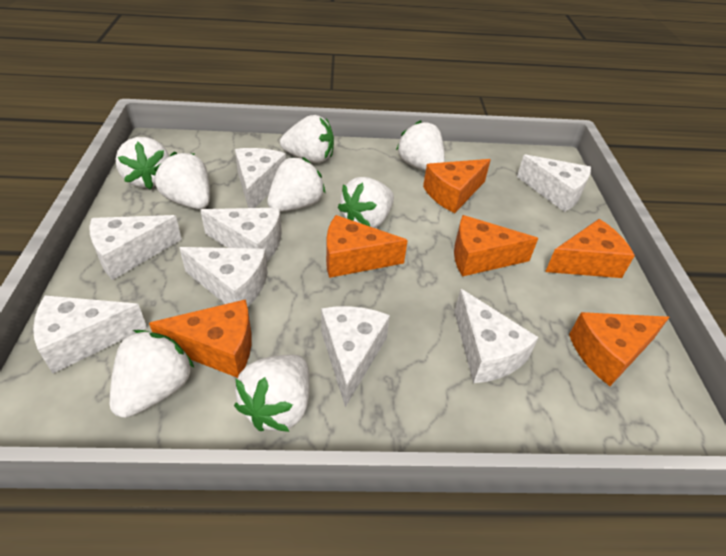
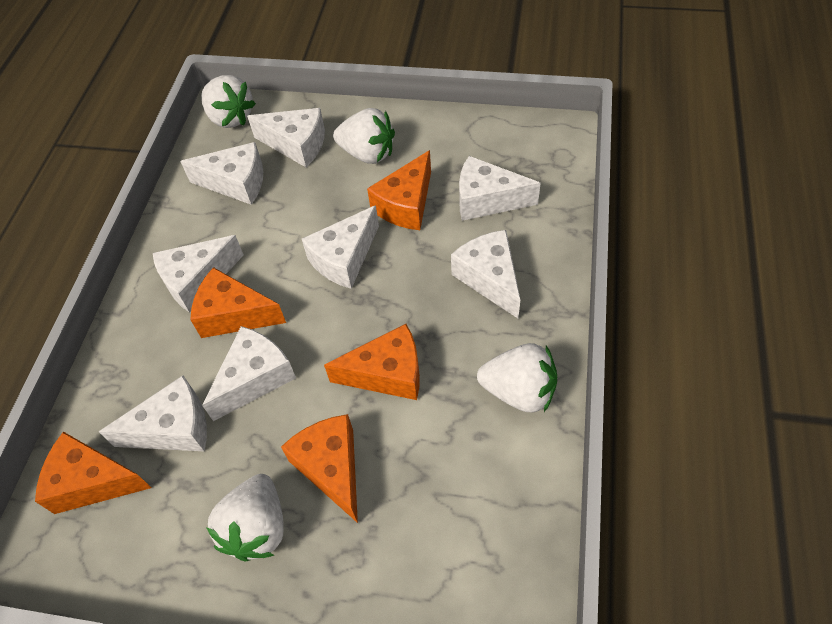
orange cheese: [149,299,252,378] [326,215,408,278] [423,159,491,213] [454,215,538,277] [545,219,635,278] [569,312,669,386] = 6 -> [35,432,151,514] [190,267,286,338] [281,414,358,523] [324,324,420,400] [367,150,431,230] = 5
white strawberry: [110,330,194,418] [116,137,169,190] [154,152,210,209] [234,355,310,432] [267,157,326,212] [280,115,334,163] [338,177,394,228] [396,120,445,171] = 8 -> [201,75,256,128] [207,474,284,562] [333,108,395,164] [477,343,557,412] = 4

